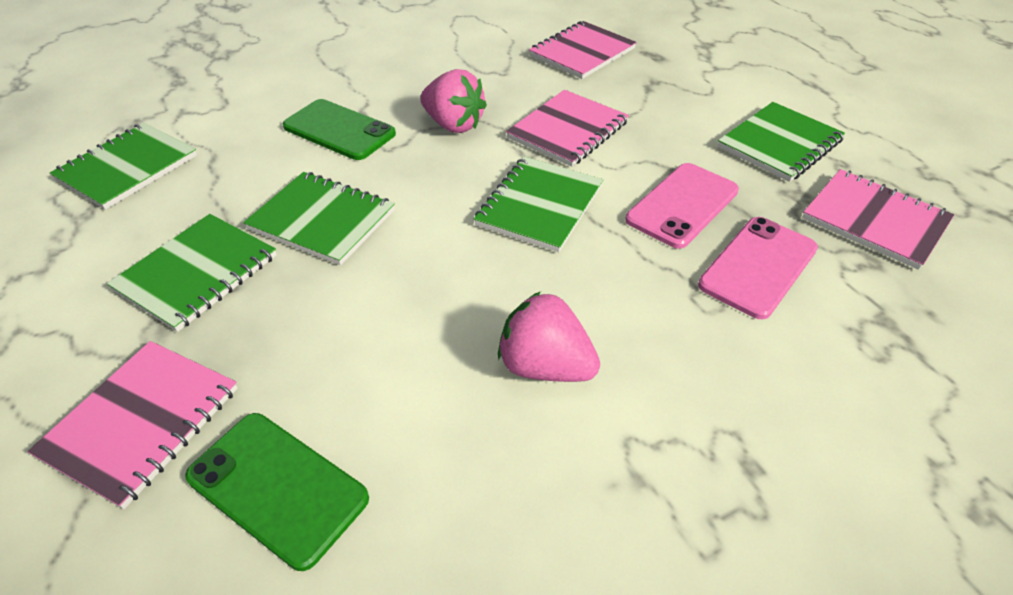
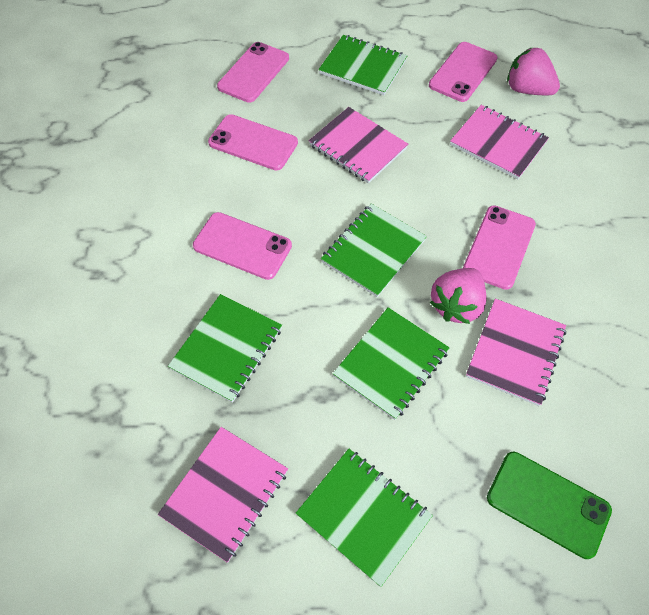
green phone: [185,413,369,571] [283,99,396,160] = 2 -> [487,452,612,559] = 1
pink phone: [625,163,739,249] [698,217,818,319] = 2 -> [193,212,292,280] [208,114,298,171] [217,42,289,103] [429,42,498,102] [463,206,536,290] = 5

